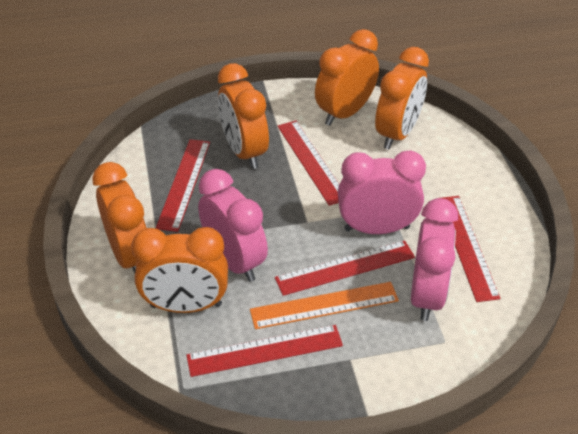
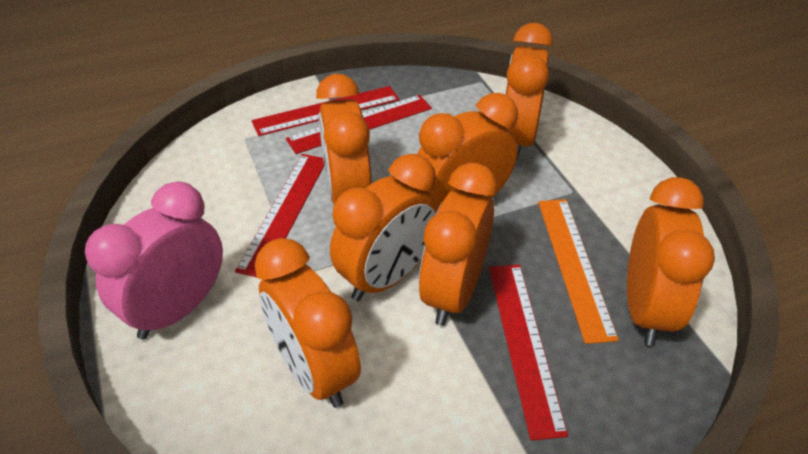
orange clock: [92,162,147,273] [131,227,228,313] [218,63,269,169] [315,29,379,126] [375,47,429,149] = 5 -> [255,238,361,408] [316,74,372,204] [330,154,439,301] [418,93,518,207] [419,163,497,326] [505,23,553,160] [627,177,715,346] = 7
pink clock: [198,169,268,282] [338,150,426,234] [411,198,458,321] = 3 -> [85,182,223,339] = 1
red ruler: [156,139,210,232] [186,325,343,377] [275,240,415,296] [277,120,340,206] [442,196,501,302] = 5 -> [235,154,324,277] [252,86,399,136] [286,95,432,154] [489,264,568,440] = 4

